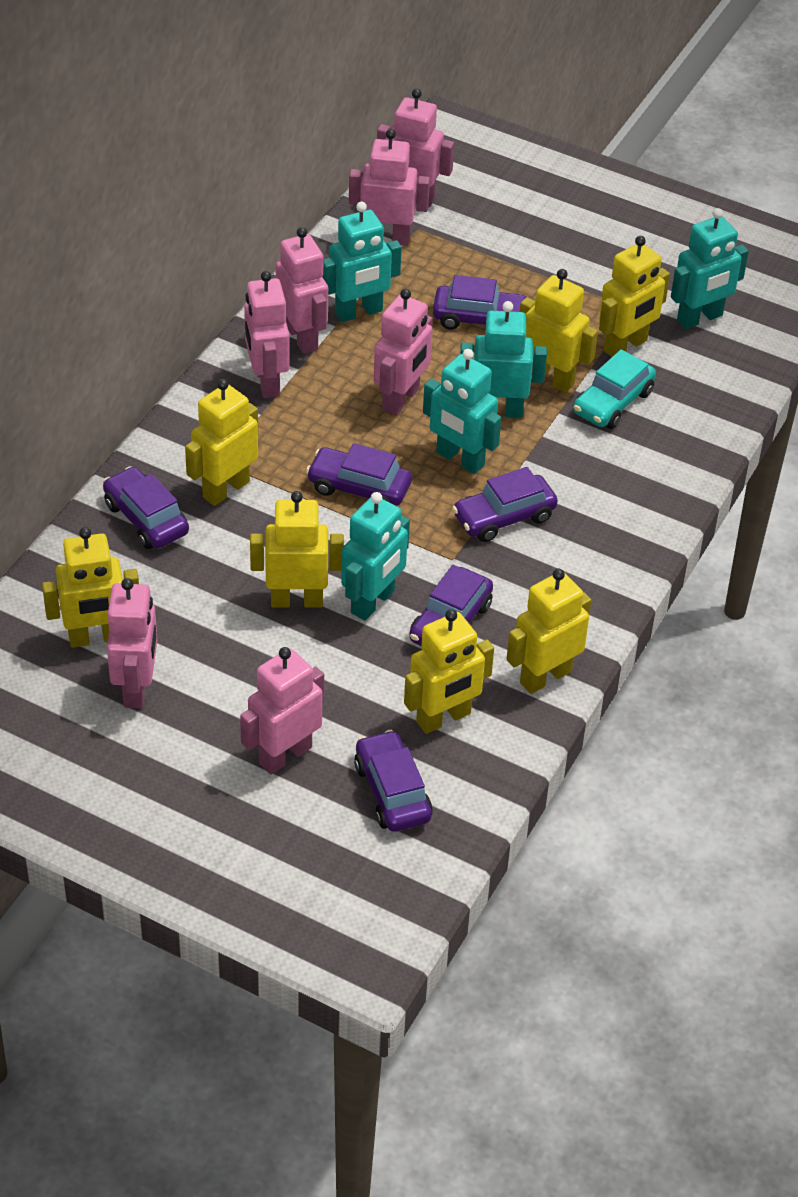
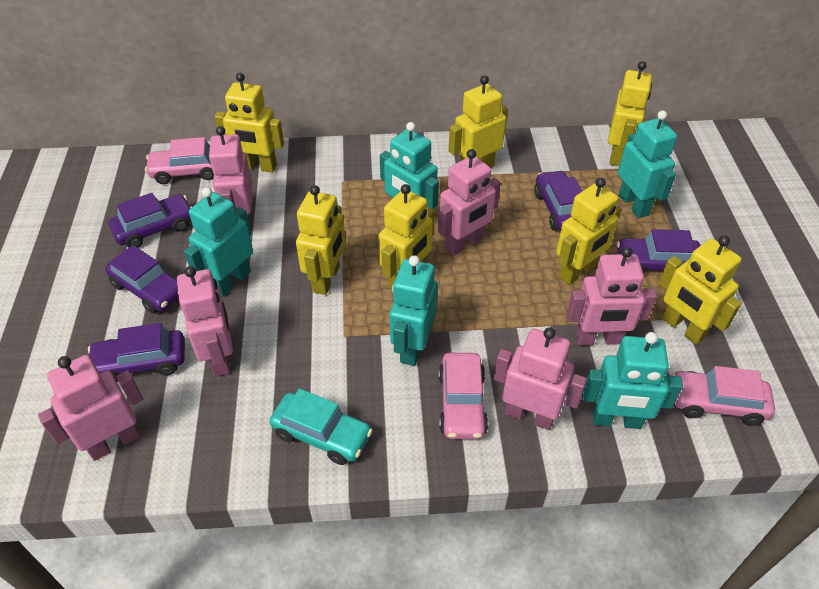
pink car: none = 0 -> [145,137,214,184] [438,353,488,439] [672,366,775,426] = 3
pink robot: [107,578,157,708] [240,647,324,774] [244,271,290,398] [276,227,328,354] [349,129,430,246] [374,289,433,415] [377,89,454,207] = 7 -> [38,355,143,461] [177,266,233,377] [209,126,252,216] [438,149,501,256] [494,327,587,430] [567,247,657,345] = 6
purple car: [103,466,189,549] [306,443,412,506] [354,730,433,832] [409,565,493,646] [433,275,526,330] [452,467,558,542] = 6 -> [88,323,185,382] [105,245,179,314] [109,193,191,248] [534,170,582,231] [617,229,700,274] = 5

